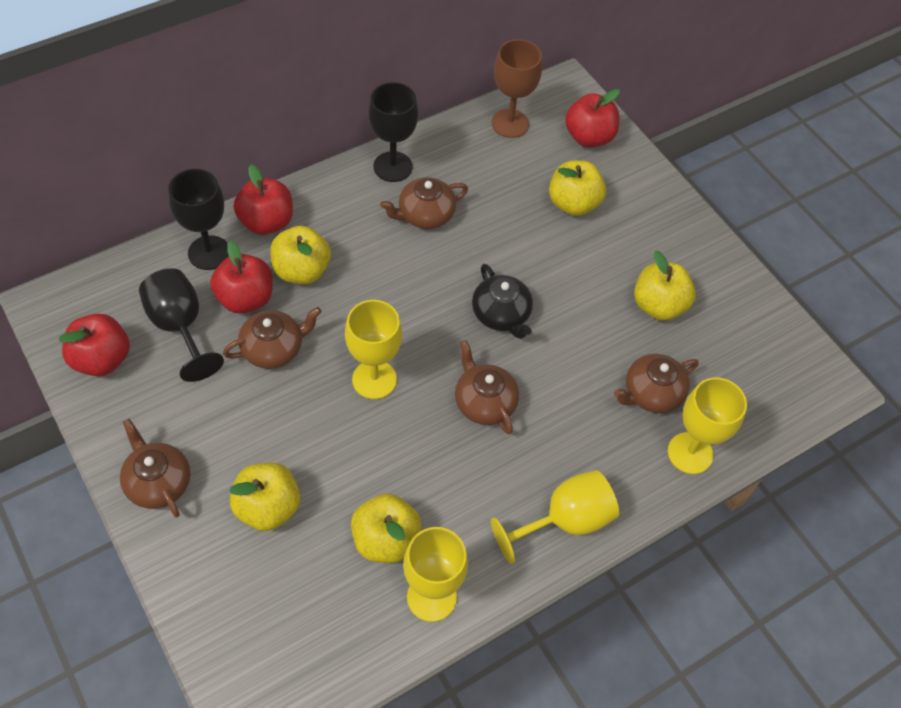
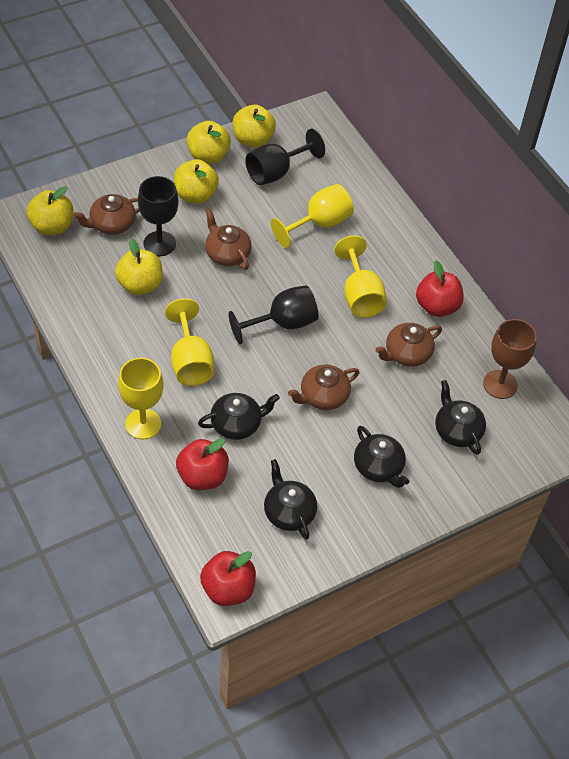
black teapot: [472,264,533,339] = 1 -> [198,393,280,440] [264,459,317,540] [354,426,410,488] [435,380,486,455] = 4
brown teapot: [120,418,191,517] [223,307,321,369] [380,177,468,229] [455,340,519,434] [614,354,699,413] = 5 -> [73,194,140,235] [205,208,252,270] [288,364,359,410] [375,323,442,367] = 4
red apple: [59,314,130,376] [210,240,273,314] [234,165,293,235] [565,89,620,147] = 4 -> [176,438,229,490] [200,551,256,606] [416,260,463,317] = 3

